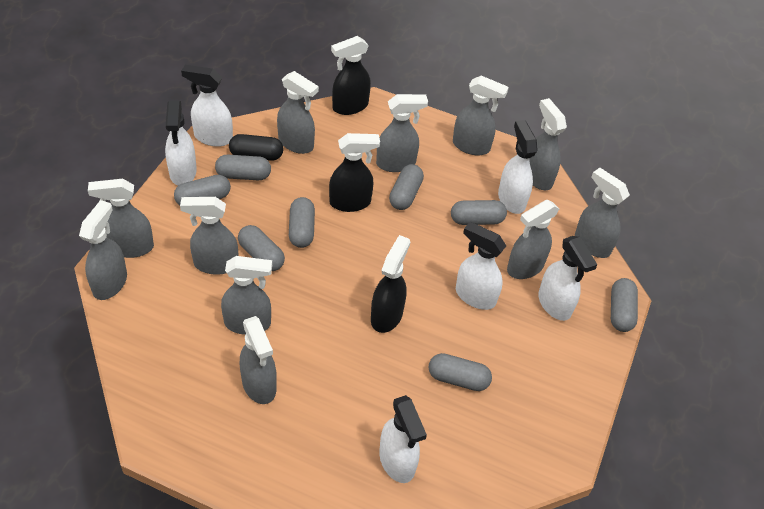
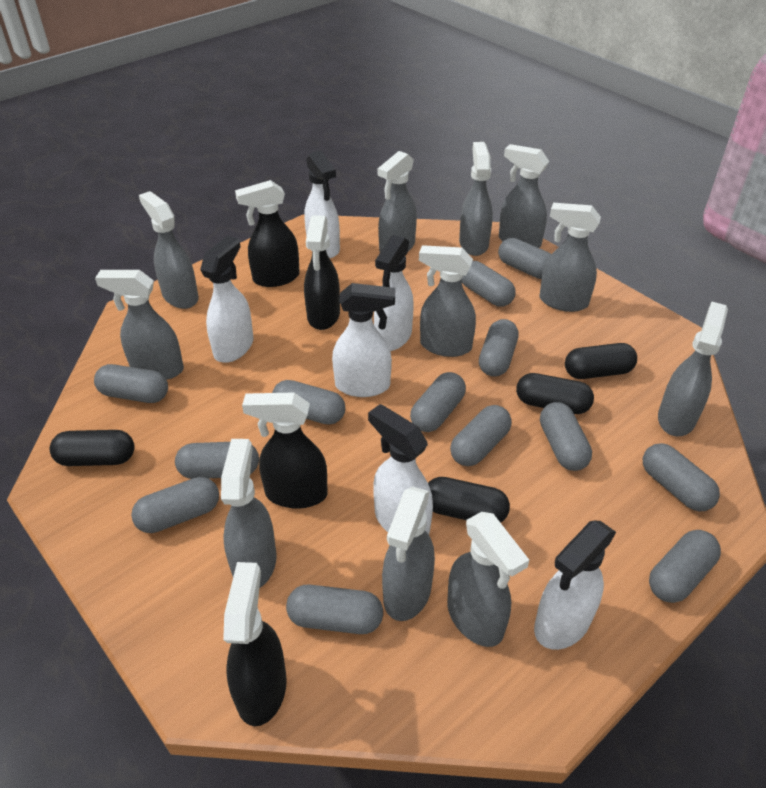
black capsule: [229,134,283,161] = 1 -> [50,430,134,466] [428,477,510,523] [516,373,594,414] [565,343,637,379] = 4
black spray bottle: [329,133,380,212] [331,36,371,115] [371,235,410,333] = 3 -> [223,562,287,726] [235,180,300,287] [242,393,328,509] [304,215,340,330] = 4
grey capsule: [174,175,231,205] [215,155,271,180] [238,225,285,271] [289,197,315,248] [389,164,424,210] [428,353,492,391] [451,200,507,225] [611,278,638,332] = 8 -> [94,364,168,403] [131,477,219,533] [175,442,259,479] [272,380,345,425] [286,584,383,634] [410,372,466,432] [450,405,512,466] [462,261,516,307] [479,319,519,377] [498,238,551,279] [540,402,592,471] [643,443,720,511] [649,530,721,603] = 13

